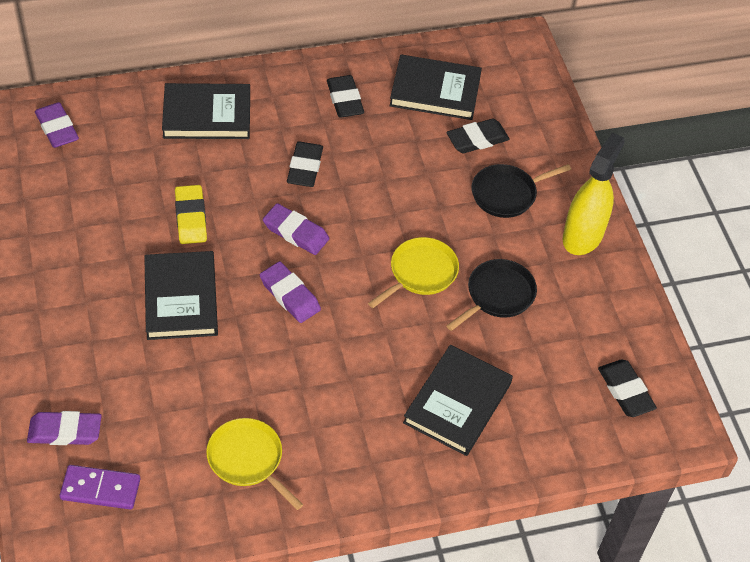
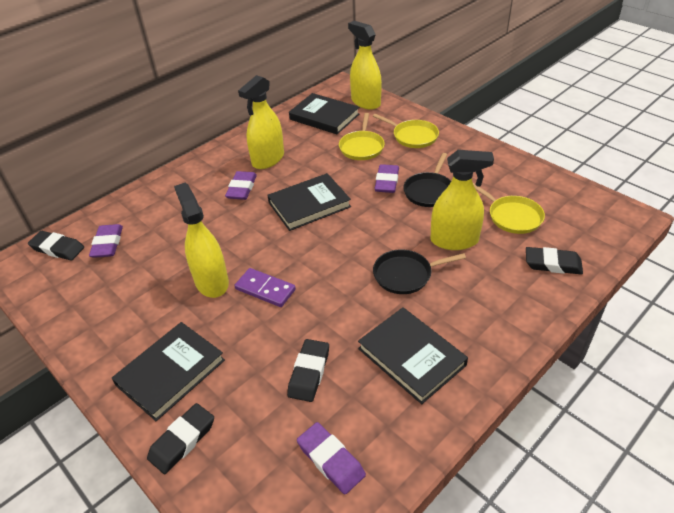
yellow eraser: [175,185,207,244] = 1 -> none = 0
yellow pan: [206,418,303,510] [368,237,459,308] = 2 -> [339,113,385,160] [373,114,439,148] [473,183,545,234] = 3
yellow spray bottle: [563,132,625,255] = 1 -> [174,183,229,298] [238,75,284,169] [348,21,382,110] [430,150,494,250] = 4

